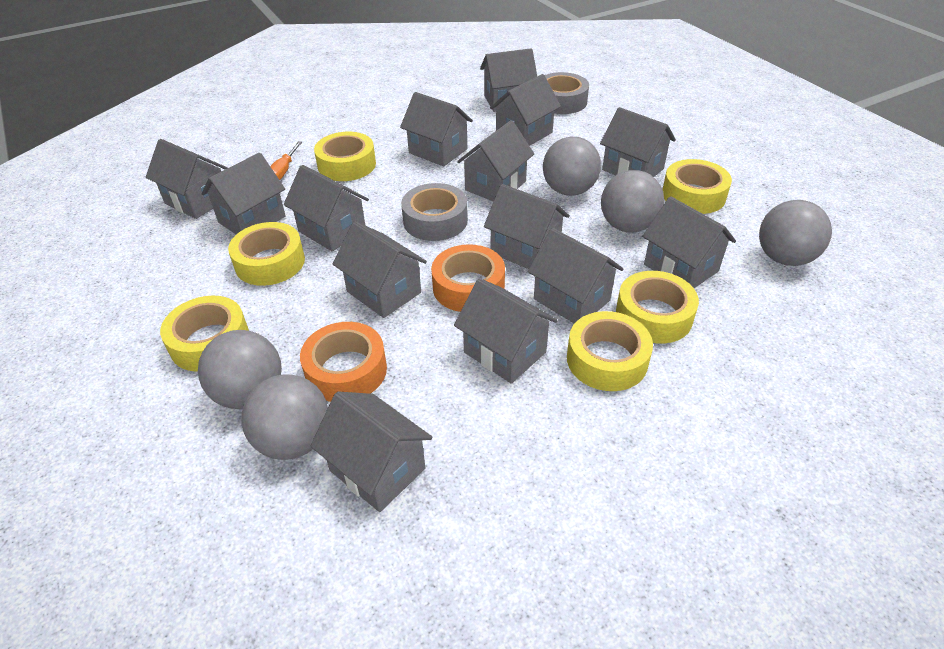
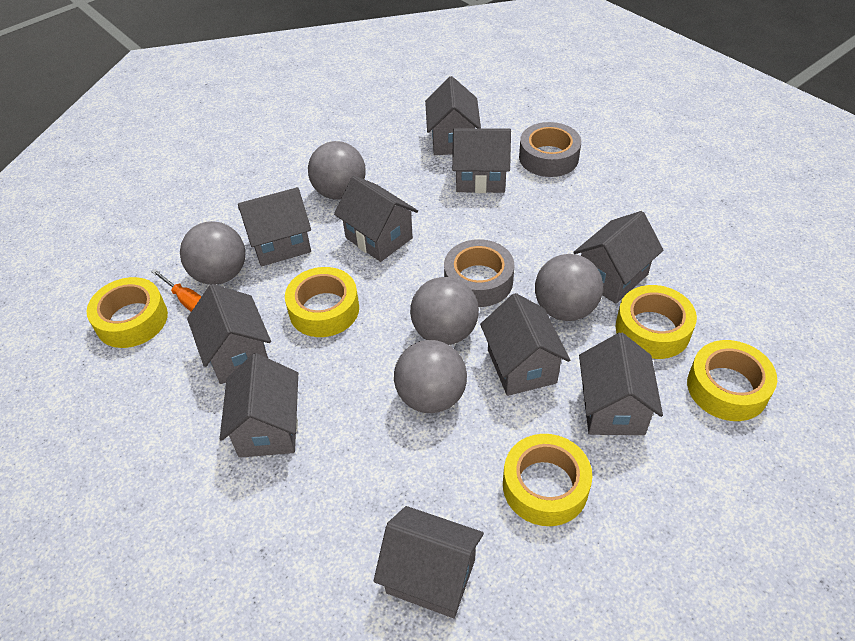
grey house: [146,139,228,219] [202,153,286,234] [284,165,369,251] [311,391,433,512] [333,221,427,318] [400,92,473,166] [454,278,558,384] [457,120,534,202] [480,48,537,112] [484,184,570,269] [490,74,561,146] [528,228,623,324] [600,107,676,177] [642,196,736,288] = 14 -> [187,284,271,384] [220,353,298,458] [238,187,311,266] [334,176,418,262] [374,506,484,618] [425,76,481,155] [452,128,511,193] [480,293,570,396] [573,211,663,304] [579,332,663,435] = 10
orange tape: [300,322,387,402] [431,244,505,312] = 2 -> none = 0
yellow tape: [160,296,249,372] [228,222,305,286] [314,132,376,181] [567,311,653,391] [616,271,699,343] [662,159,732,214] = 6 -> [86,277,168,348] [285,267,359,337] [503,434,592,526] [616,285,697,359] [687,340,777,421] = 5

